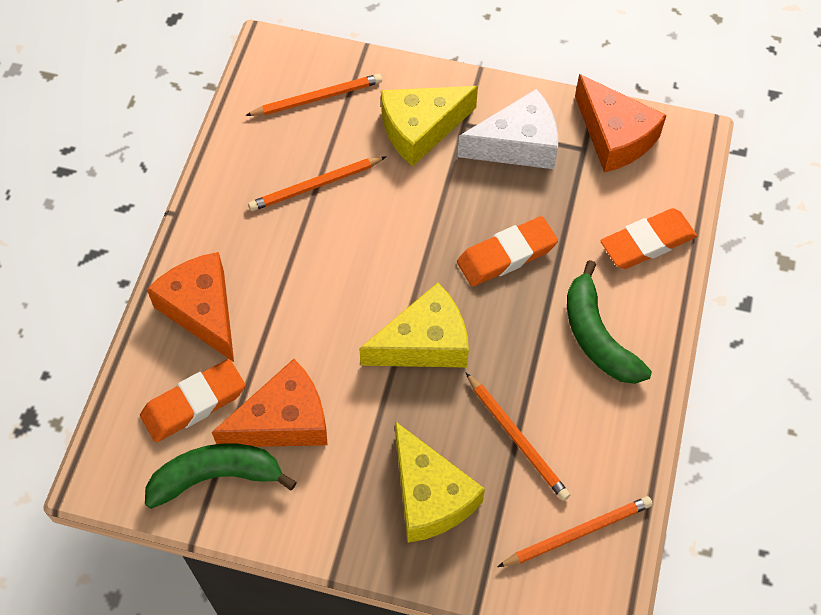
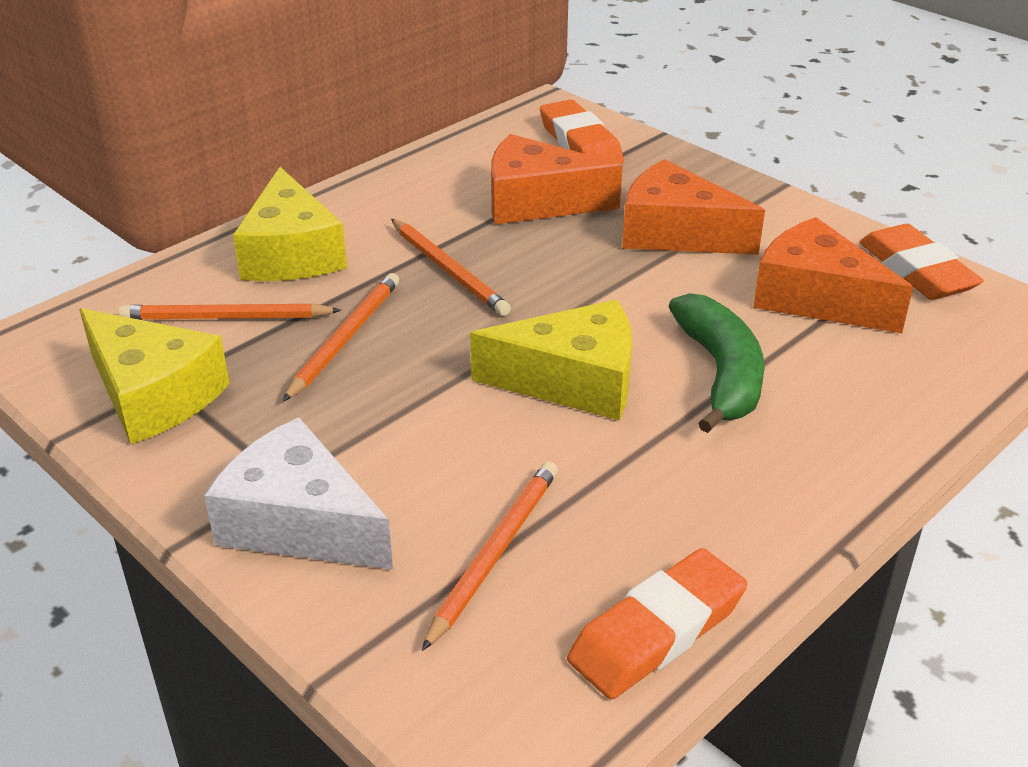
green banana: [145,443,297,509] [567,260,652,384] = 2 -> [669,293,765,433] = 1

